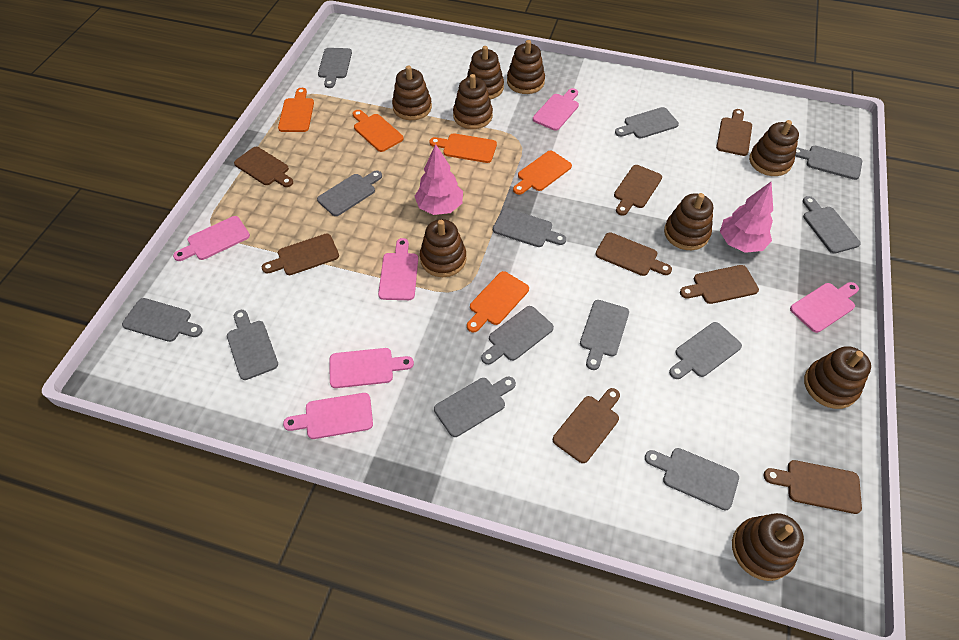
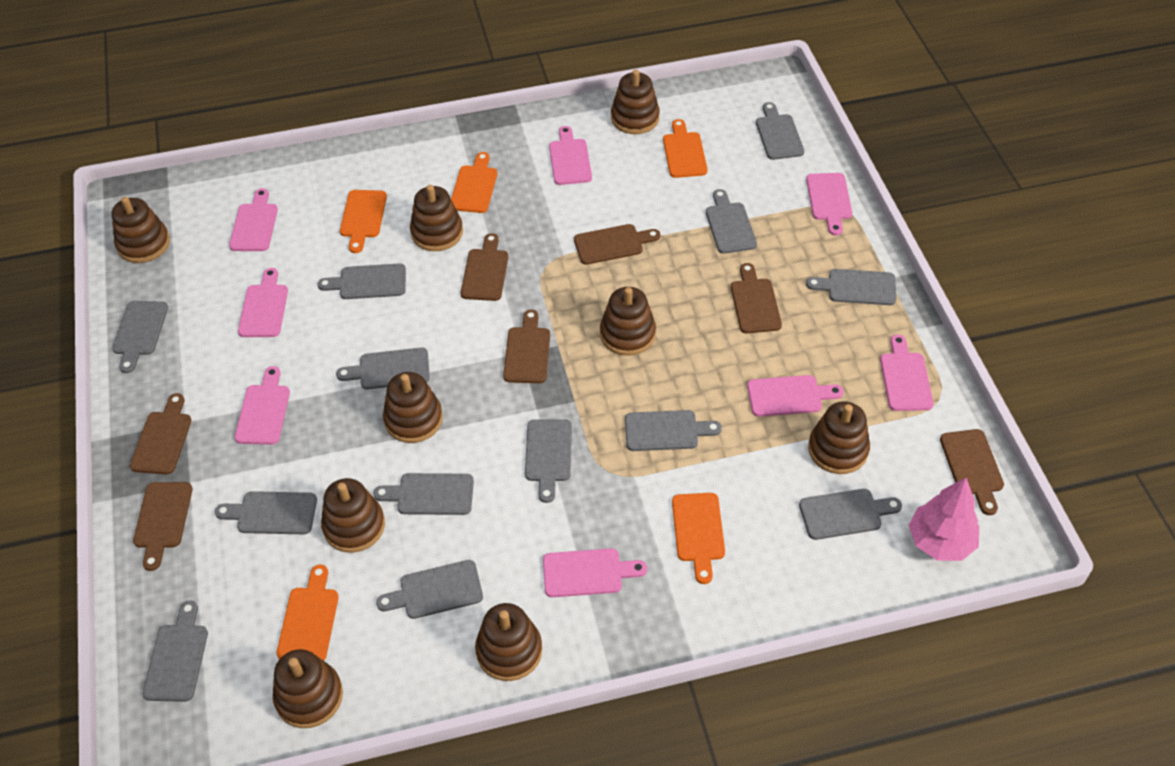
brown cutting board: [234,147,293,187] [262,234,339,275] [553,388,620,463] [595,232,672,276] [614,165,662,216] [680,265,759,304] [716,109,752,156] [764,460,862,514] = 8 -> [130,393,191,474] [133,482,192,571] [461,233,508,301] [503,310,550,383] [574,224,660,265] [731,263,782,333] [940,429,1004,515] = 7
pink cutting board: [173,216,250,261] [283,393,373,439] [330,348,414,388] [378,238,418,300] [533,88,579,131] [790,282,859,333] = 6 -> [229,188,278,251] [235,366,290,445] [238,268,288,337] [543,548,647,597] [549,126,592,185] [747,375,843,417] [806,173,852,236] [880,334,934,411] = 8
pink tree: [415,144,463,215] [720,181,773,253] = 2 -> [909,478,979,561] = 1

